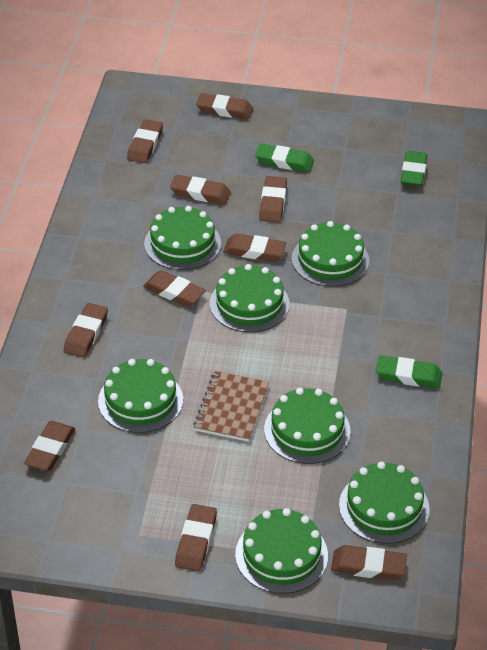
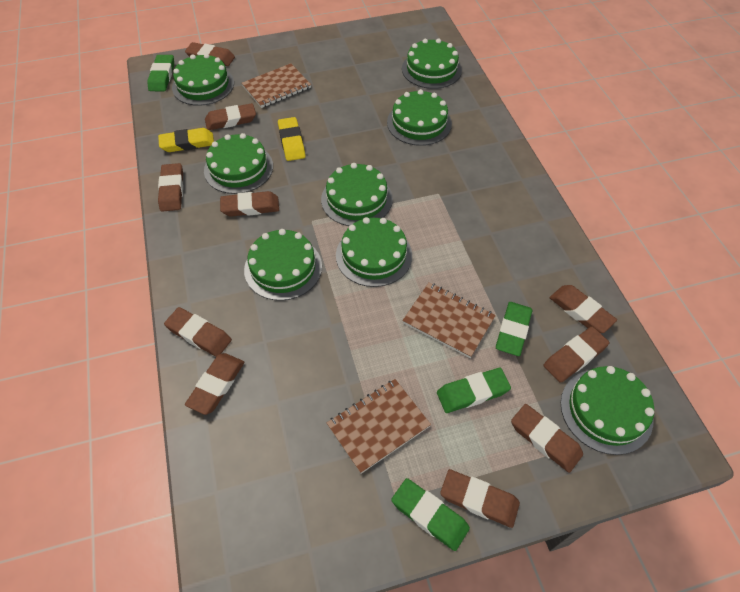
brown notebook: [194,371,269,442] = 1 -> [242,63,311,108] [327,379,431,474] [402,282,496,358] = 3
green cake: [98,359,183,433] [144,206,221,270] [210,264,290,333] [235,508,328,594] [264,388,351,464] [292,221,369,287] [339,462,430,544] = 7 -> [172,53,234,106] [204,133,273,194] [244,229,322,301] [321,163,393,226] [336,217,412,287] [387,89,452,146] [402,38,462,89] [561,366,654,455] = 8
green eraser: [255,144,314,172] [376,355,442,389] [401,151,427,187] = 3 -> [147,55,174,92] [391,478,470,551] [437,368,511,413] [496,302,532,356] = 4
yellow eraser: none = 0 -> [158,128,214,152] [278,117,305,161] = 2

